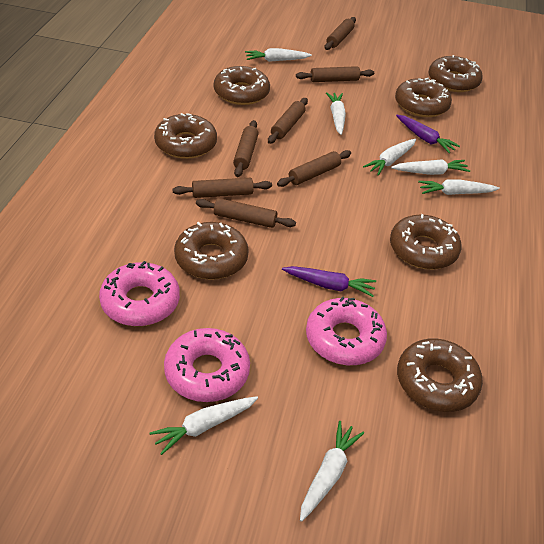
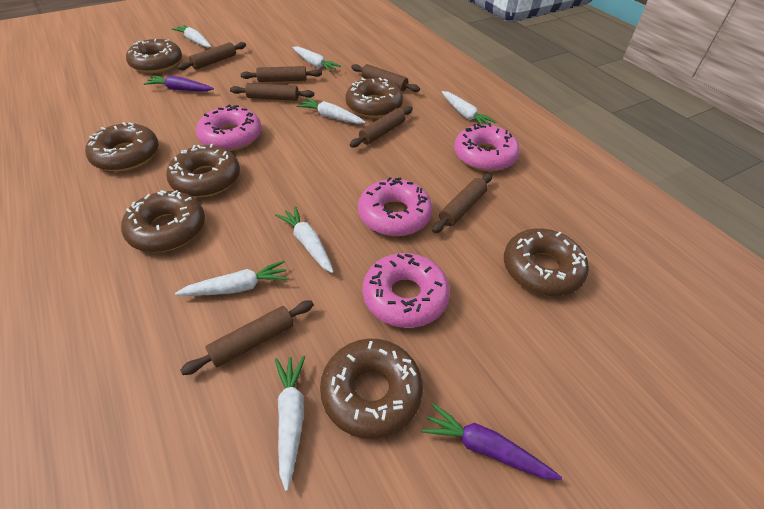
pink donut: [99,261,180,326] [164,328,250,402] [306,296,387,365] = 3 -> [196,104,262,151] [358,177,432,236] [363,253,450,328] [454,123,520,172] = 4

